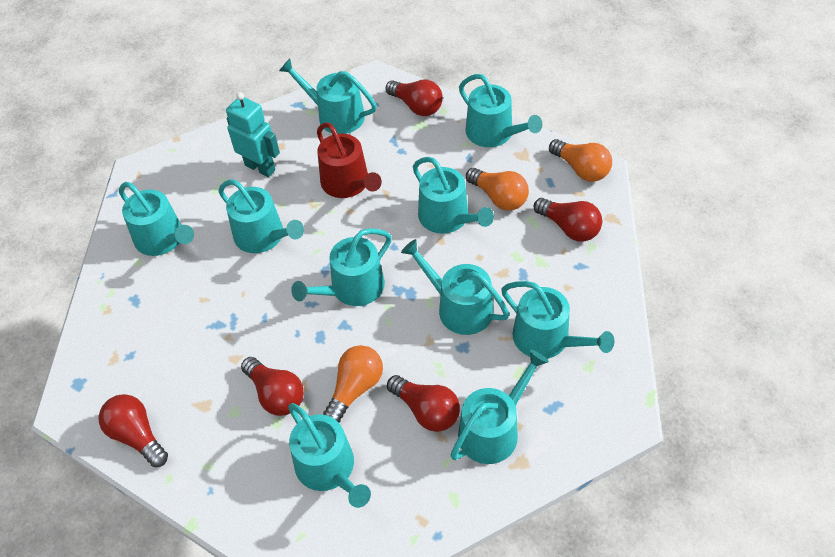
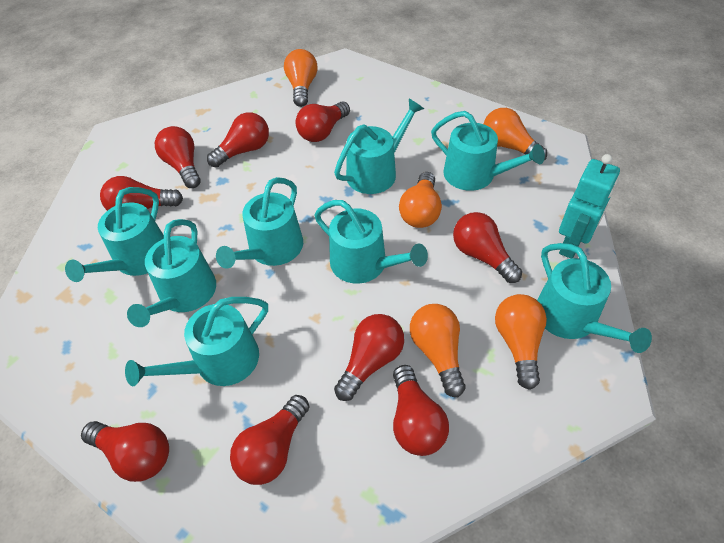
orange light bulb: [323,345,383,423] [466,168,529,211] [549,139,612,182] = 3 -> [284,49,318,107] [399,172,442,228] [410,304,465,397] [484,108,547,160] [495,294,547,390] = 5
red light bulb: [99,394,168,467] [241,357,304,416] [385,80,443,116] [387,375,460,432] [534,198,602,242] = 5 -> [81,421,169,482] [100,176,183,211] [155,126,201,188] [207,112,269,168] [230,395,310,485] [296,101,350,142] [334,314,404,401] [393,365,449,456] [453,212,522,283] = 9
red watering can: [317,122,382,198] = 1 -> none = 0
turquoise watering can: [119,182,194,256] [218,179,304,253] [279,59,377,134] [288,403,371,508] [291,228,392,306] [401,239,510,335] [413,157,494,234] [450,350,549,464] [459,74,542,147] [501,281,614,359] = 10 -> [65,187,164,282] [125,297,268,386] [127,219,216,327] [216,177,303,269] [314,200,428,284] [334,99,424,194] [431,111,545,191] [537,243,652,353] = 8

